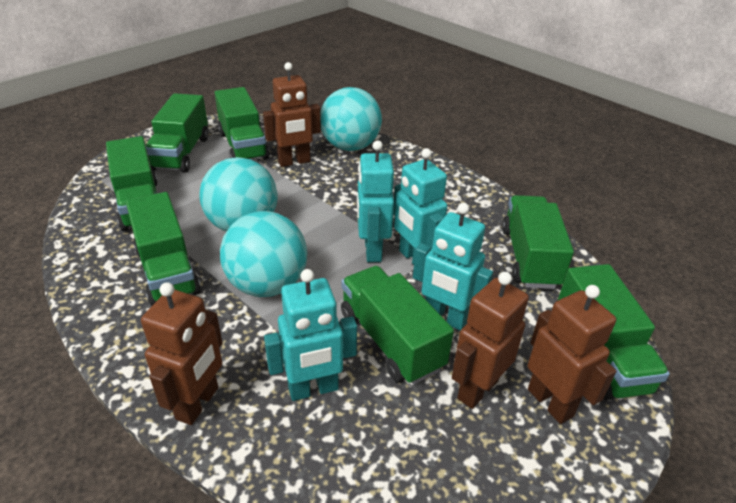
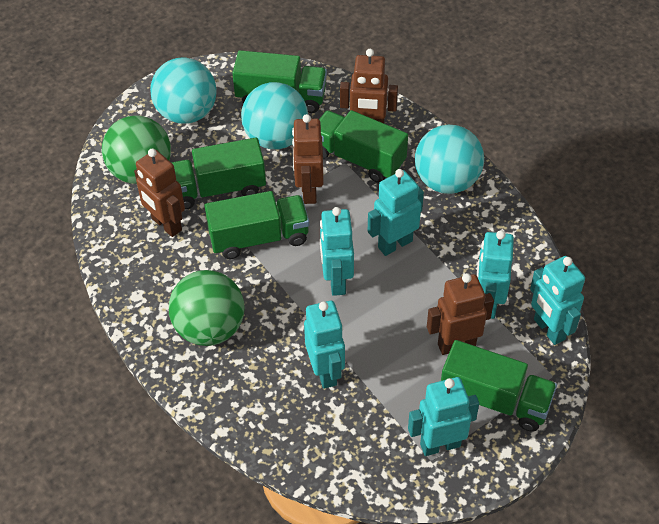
green ball: none = 0 -> [102,115,171,184] [169,270,244,346] = 2
green truck: [106,136,157,231] [126,192,201,306] [146,93,208,173] [215,87,269,160] [341,266,454,385] [502,195,574,289] [558,264,670,400] = 7 -> [171,138,266,210] [205,191,309,259] [232,50,327,113] [319,110,408,183] [441,340,557,432] = 5
turquoise robot: [264,269,357,401] [357,140,394,262] [394,148,447,265] [413,203,493,331] = 4 -> [304,301,345,389] [320,207,354,296] [368,169,424,256] [408,377,479,456] [477,230,514,319] [530,256,585,345] = 6

